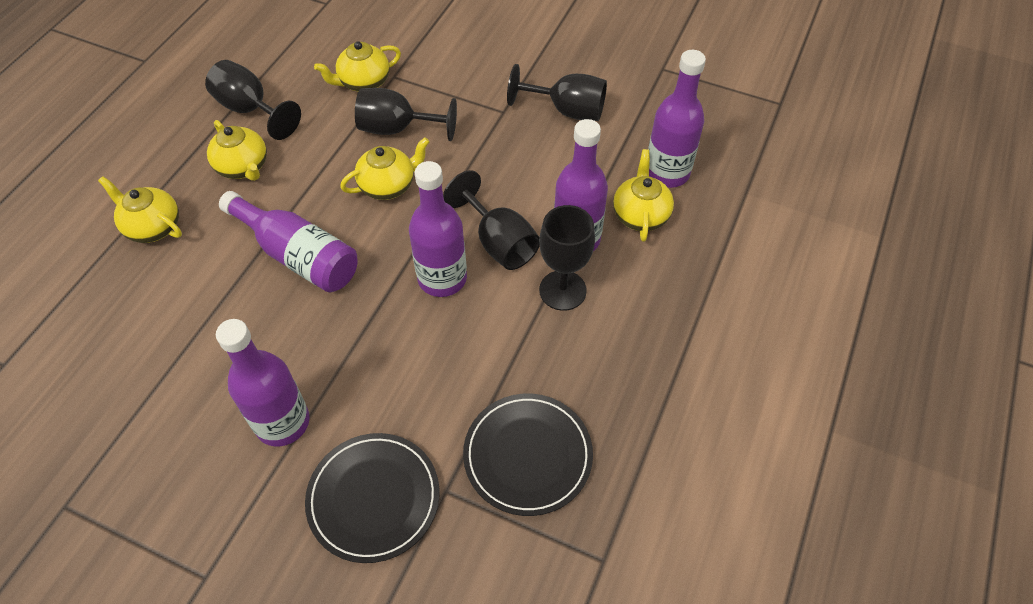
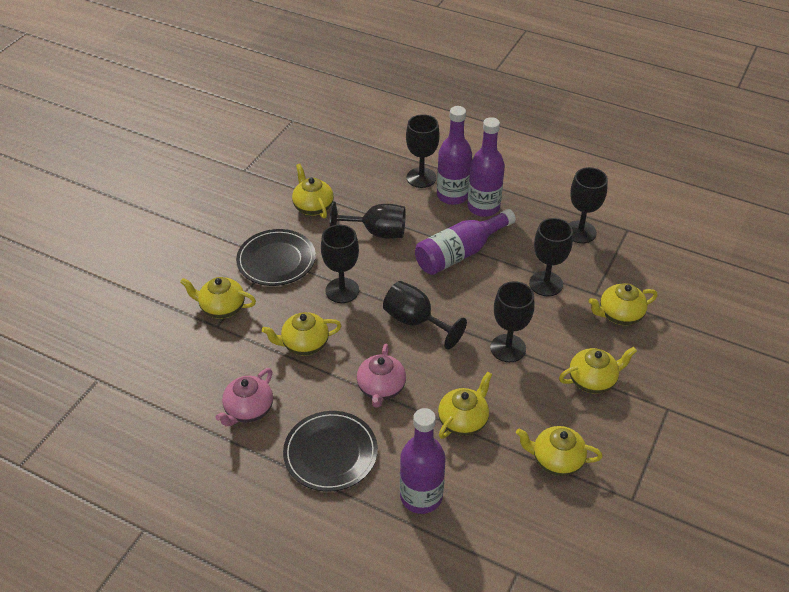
black goblet: [205,60,301,140] [355,88,457,141] [443,170,540,270] [507,64,607,121] [539,205,595,311] = 5 -> [321,225,359,303] [330,201,406,239] [383,281,467,350] [406,114,440,188] [490,281,534,362] [529,218,573,296] [569,167,608,243] = 7
pink teapot: none = 0 -> [215,368,273,427] [357,344,406,408] = 2
purple bottle: [216,319,310,446] [219,191,358,292] [409,161,467,297] [554,119,608,251] [648,50,706,188] = 5 -> [400,408,446,514] [415,209,516,275] [437,106,472,205] [468,117,505,217] = 4
yellow teapot: [98,176,182,243] [207,120,267,181] [314,41,401,92] [340,137,430,200] [613,149,674,242] = 5 -> [180,277,256,319] [262,312,342,356] [292,164,334,218] [438,372,492,439] [516,426,603,476] [559,347,637,394] [588,283,658,325] = 7

